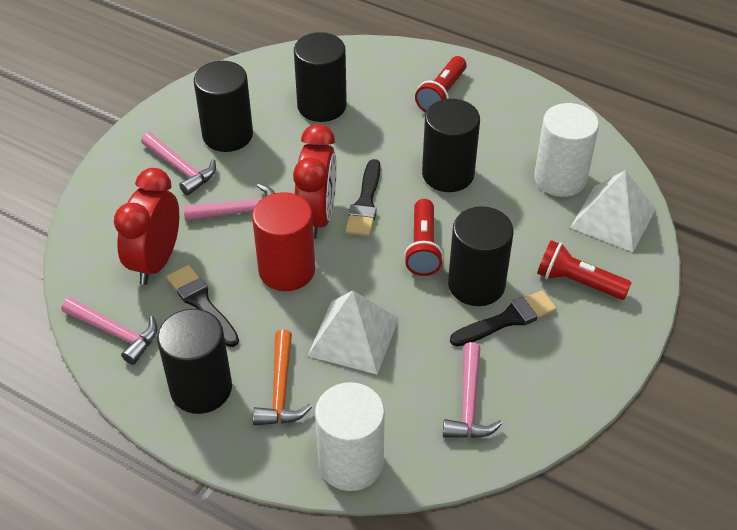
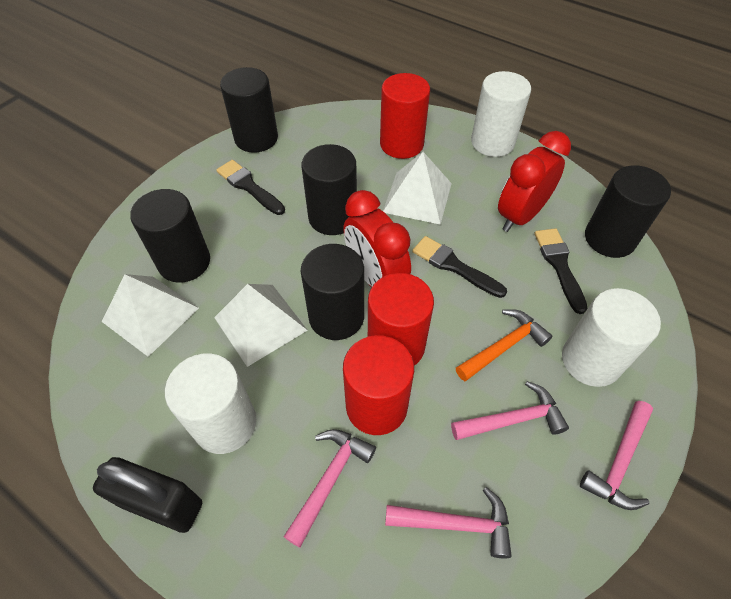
black padlock: none = 0 -> [93,457,202,533] = 1
red cylinder: [252,192,315,291] = 1 -> [343,335,414,435] [368,273,434,365] [380,73,430,159] = 3
red flashlight: [404,199,443,276] [415,56,467,112] [537,240,631,300] = 3 -> none = 0
white cylinder: [315,382,385,491] [534,103,599,197] = 2 -> [165,354,256,454] [471,71,531,157] [562,288,661,387] = 3
white pyramid: [308,290,399,375] [570,170,656,252] = 2 -> [102,274,199,357] [214,284,308,367] [383,152,452,225] = 3

